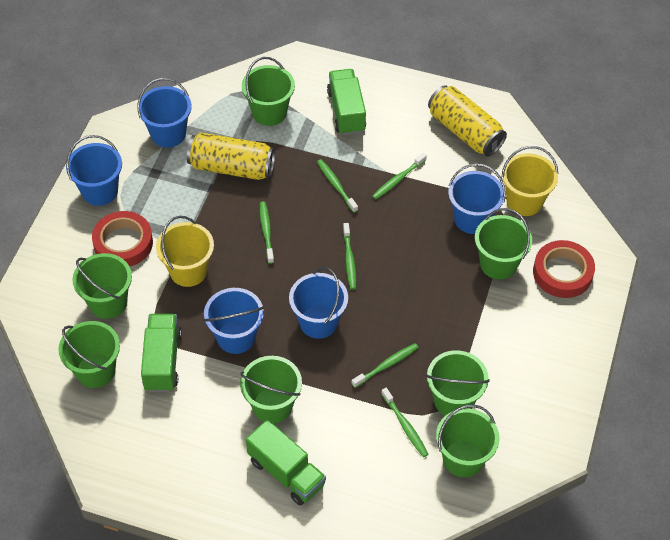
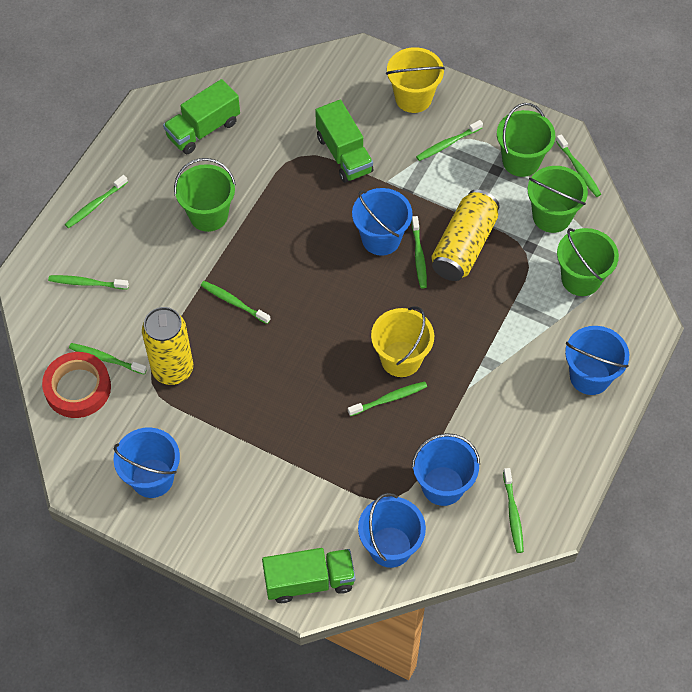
green bucket: [58,321,120,388] [72,253,132,319] [240,356,302,423] [242,57,295,126] [426,350,490,416] [436,404,500,477] [475,208,532,279] = 7 -> [174,158,236,232] [497,103,555,177] [528,166,588,233] [557,228,619,296] = 4
green toothbrush: [260,201,274,264] [317,159,358,213] [343,223,356,290] [351,343,419,388] [372,153,427,200] [381,388,428,457] = 6 -> [48,275,129,290] [65,175,128,229] [69,343,147,375] [201,281,271,324] [348,381,427,416] [412,216,427,289] [416,120,483,161] [503,468,524,553] [556,134,601,197] = 9
red tape: [92,211,153,266] [533,240,595,298] = 2 -> [42,352,111,418] = 1

